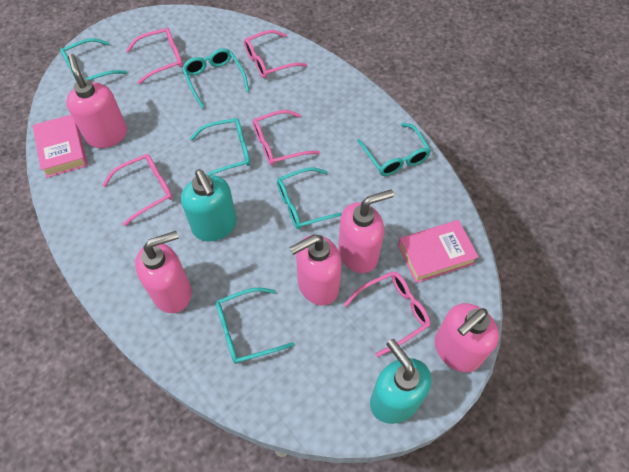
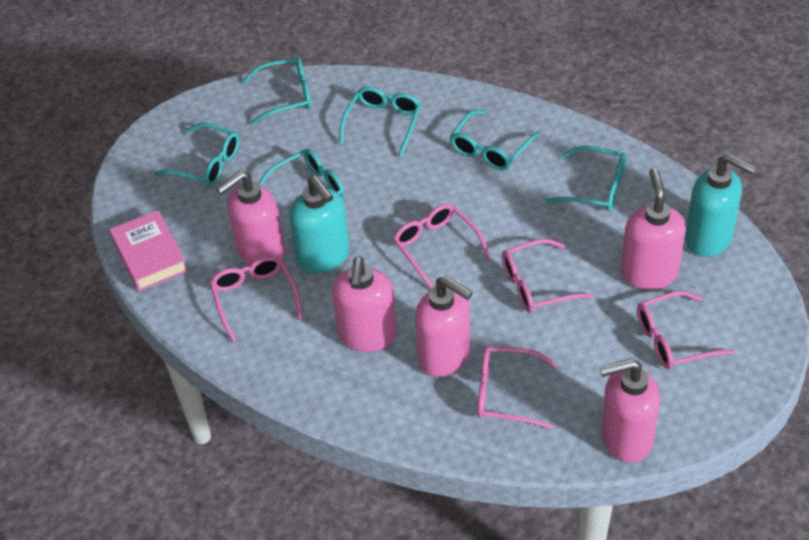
pink book: [32,115,88,178] [398,220,479,283] = 2 -> [109,210,188,292] = 1

